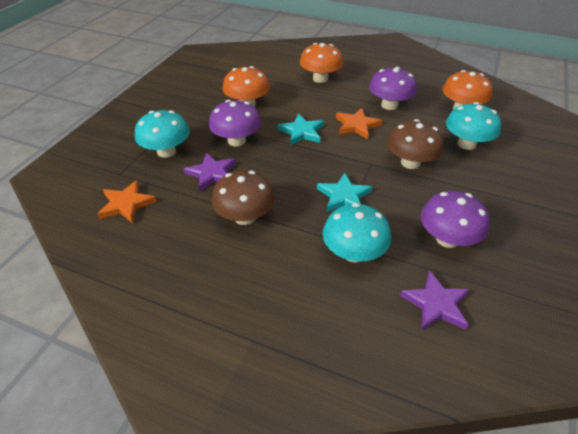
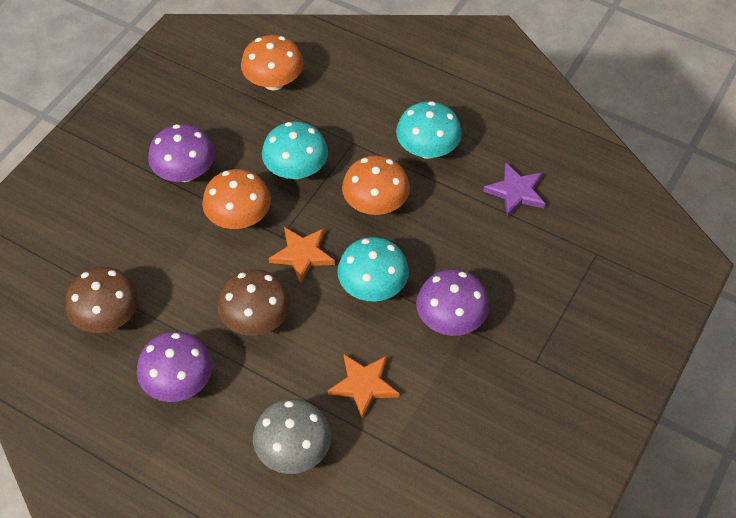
grey mushroom: none = 0 -> [253,399,331,474] = 1
purple star: [184,153,236,191] [400,270,470,330] = 2 -> [483,163,545,217] = 1
turquoise star: [277,113,324,145] [317,173,372,212] = 2 -> none = 0

